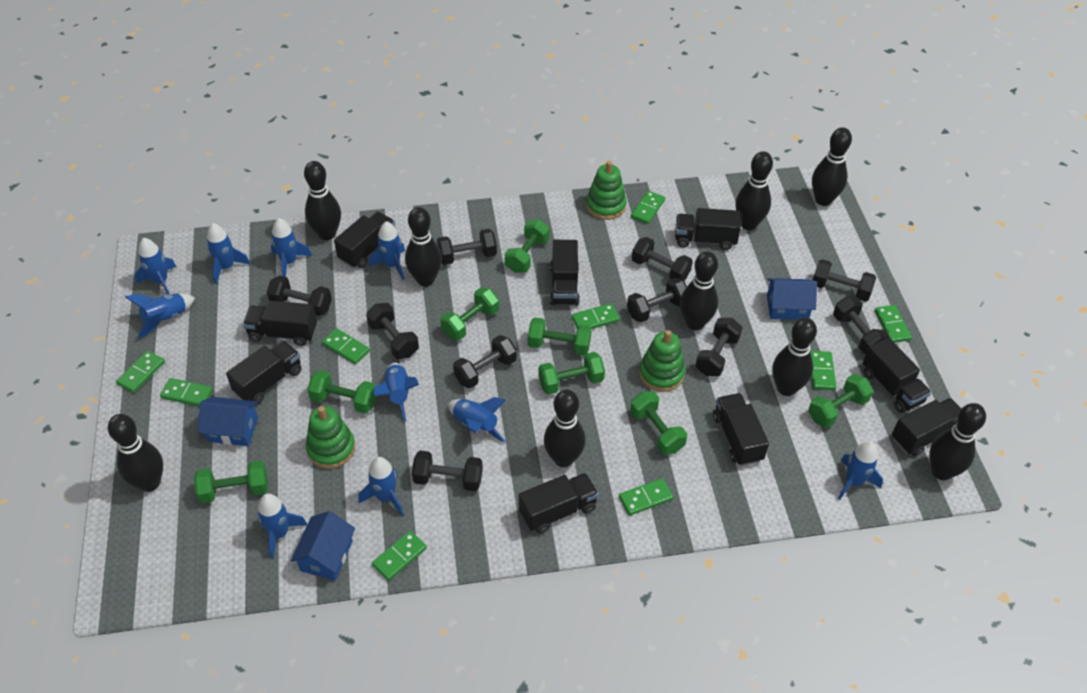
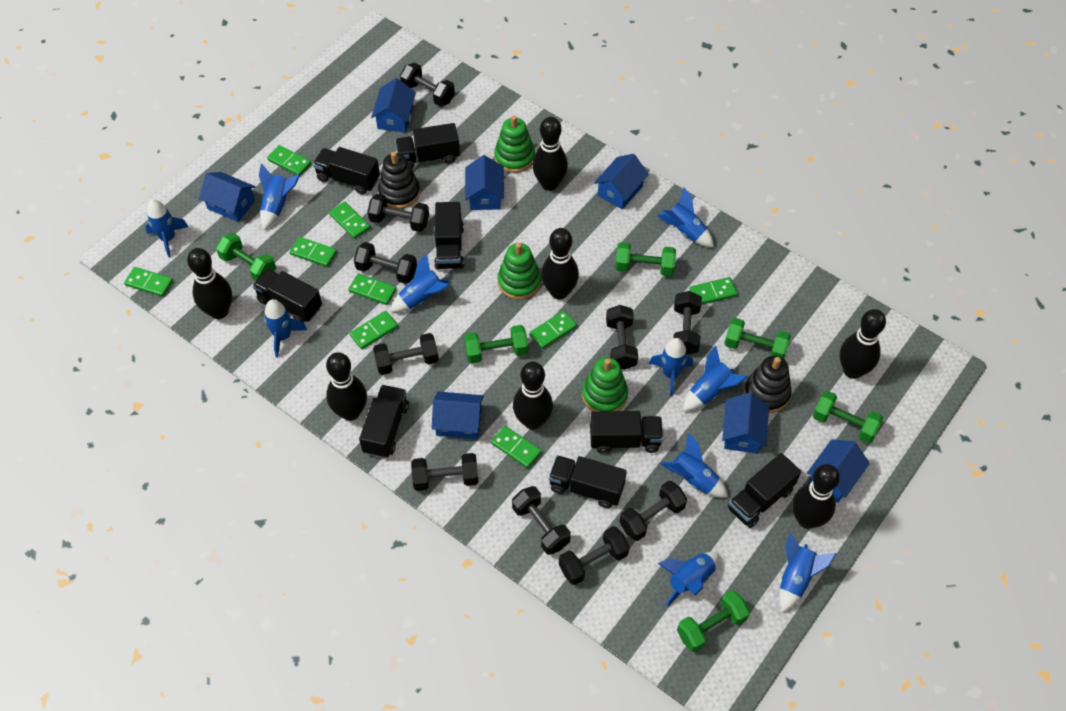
black bowling pin: [108,414,163,492] [304,161,341,240] [405,207,442,286] [544,390,586,467] [680,251,718,330] [736,151,773,230] [772,318,817,396] [812,127,852,206] [929,403,986,480] = 9 -> [187,248,232,319] [326,352,367,421] [513,362,553,430] [532,117,568,191] [541,228,579,300] [792,464,840,529] [840,309,886,379] = 7
black stacking toy: none = 0 -> [378,152,420,209] [744,356,791,413] = 2
black truck: [226,340,302,404] [243,300,317,346] [334,211,395,268] [519,473,599,533] [550,240,580,306] [675,208,741,250] [713,393,769,466] [863,337,931,413] [892,398,961,456] = 9 -> [253,269,322,323] [313,147,380,195] [359,385,409,458] [395,123,460,169] [434,202,464,269] [549,455,627,508] [590,411,663,454] [728,453,801,528] = 8
blue house: [198,397,258,446] [291,511,355,581] [767,278,817,320] = 3 -> [199,172,255,222] [371,78,416,132] [432,391,484,439] [465,155,504,210] [594,154,649,210] [722,392,769,454] [807,439,870,503] = 7
green dumbbell: [194,461,268,503] [307,370,376,414] [440,287,499,340] [505,219,550,273] [528,317,592,355] [538,352,605,395] [630,391,687,455] [808,374,873,428] = 8 -> [216,233,276,281] [464,325,528,364] [615,242,676,276] [677,590,750,652] [724,318,791,359] [813,391,883,443] = 6

